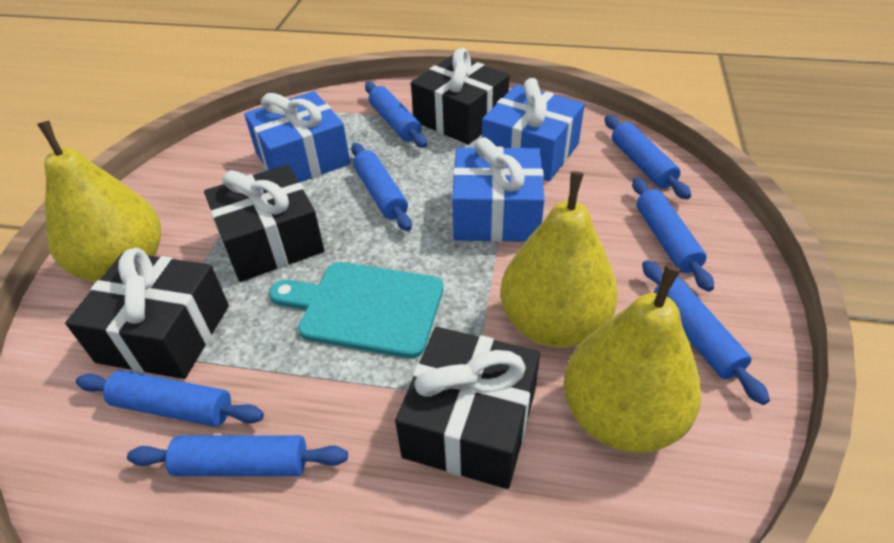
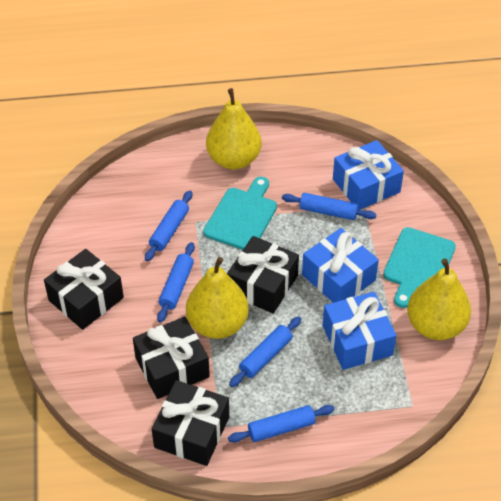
blue rolling pin: [76,370,264,427] [127,435,348,476] [351,143,412,231] [365,82,427,148] [605,115,691,199] [632,177,714,292] [642,260,770,405] = 7 -> [145,191,192,261] [157,242,195,323] [228,405,335,443] [229,317,301,387] [282,193,377,220] = 5
turquoise cutting board: [269,262,444,358] = 1 -> [203,177,277,250] [383,227,456,308] = 2

